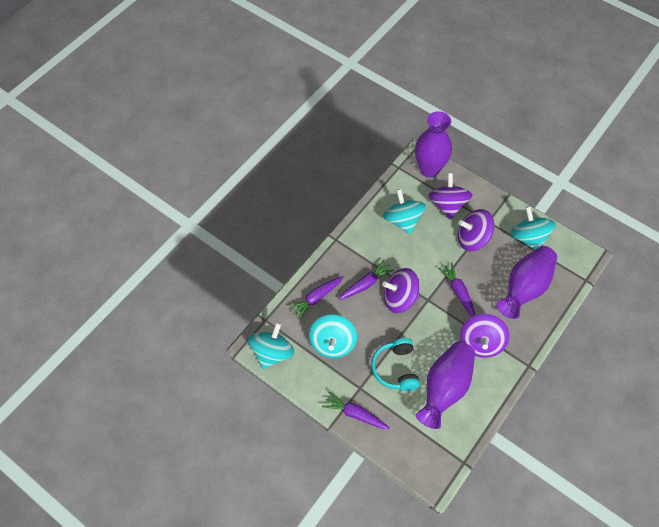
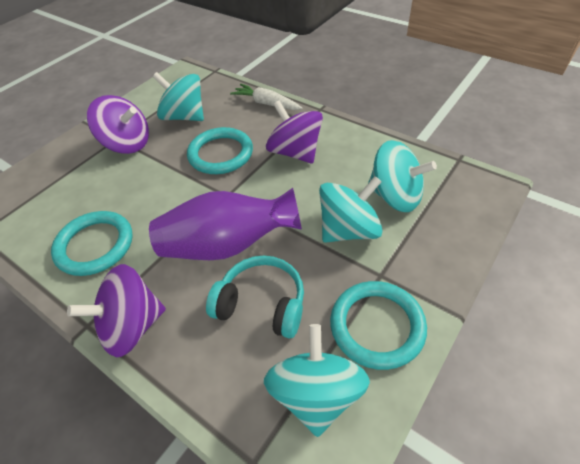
purple carrot: [288,276,343,319] [322,392,390,429] [338,260,394,300] [438,262,475,317] = 4 -> none = 0
purple spinning top: [382,268,420,313] [428,173,472,219] [458,209,494,251] [460,314,510,358] = 4 -> [67,264,166,357] [87,95,149,154] [266,100,323,164] = 3
purple vase: [415,111,452,177] [416,341,475,429] [497,246,557,319] = 3 -> [149,188,302,260] = 1
turquoise ring: none = 0 -> [51,211,133,276] [187,127,253,174] [330,281,427,370] = 3
white carrot: none = 0 -> [230,84,303,110] = 1

